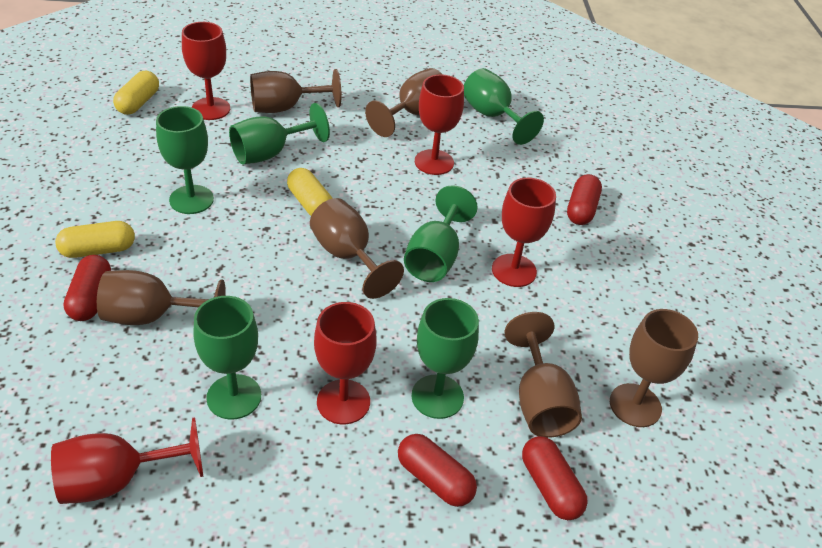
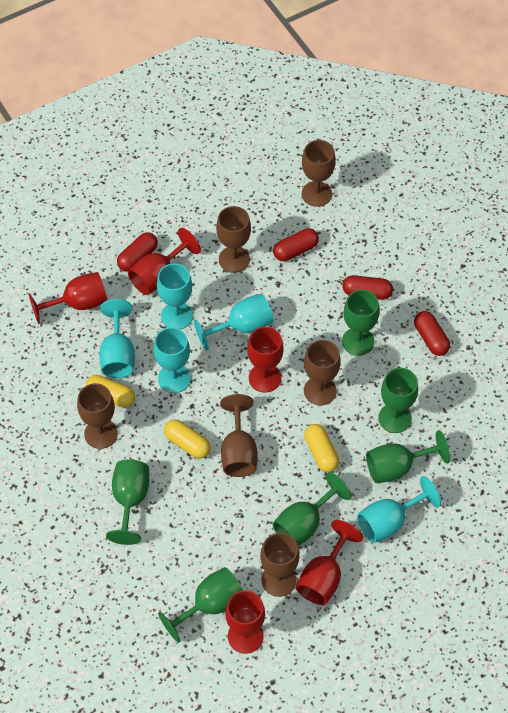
turquoise goblet: none = 0 -> [99,299,135,378] [154,327,191,393] [157,264,193,329] [194,294,274,350] [357,476,441,543] = 5

